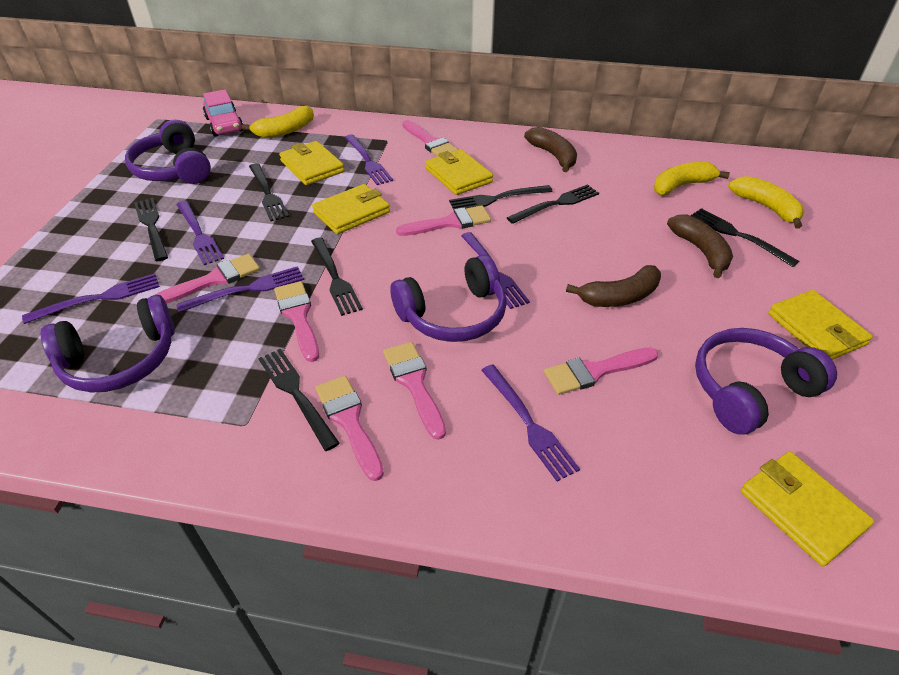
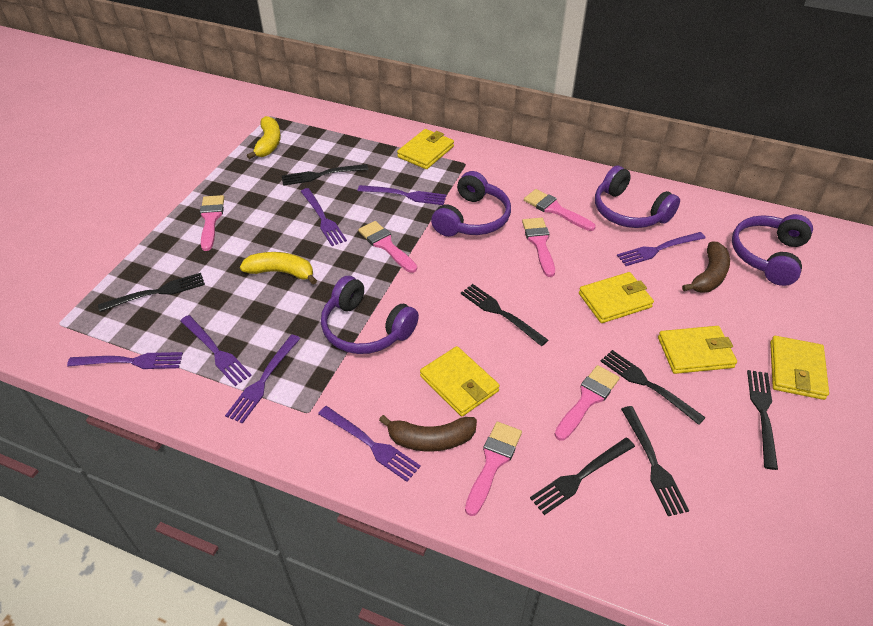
brown banana: [524,127,577,172] [566,265,661,307] [667,215,733,278] = 3 -> [379,415,477,451] [682,242,730,292] = 2
pink brush: [155,254,260,304] [274,281,319,362] [316,376,384,481] [383,342,446,440] [396,205,491,236] [402,120,458,157] [544,347,658,395] = 7 -> [200,195,224,251] [358,221,417,273] [465,422,522,516] [522,218,555,277] [524,189,596,231] [554,365,620,441] = 6
pink car: [203,89,243,137] = 1 -> none = 0
purple fork: [22,273,160,324] [176,201,224,265] [176,266,304,313] [345,134,393,185] [461,232,530,309] [481,364,580,481] = 6 -> [67,352,183,369] [180,315,252,386] [225,334,301,424] [301,188,347,246] [318,406,421,482] [358,185,446,205] [617,232,705,266] = 7
yellow banana: [241,105,314,138] [654,162,730,195] [728,176,804,229] = 3 -> [240,252,317,285] [247,116,281,159] = 2

